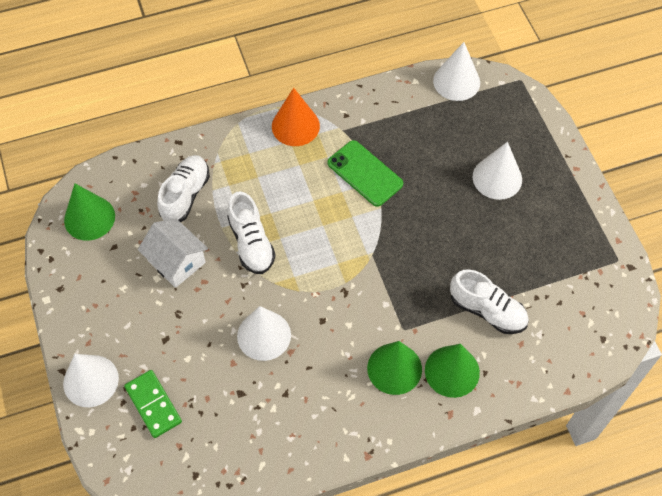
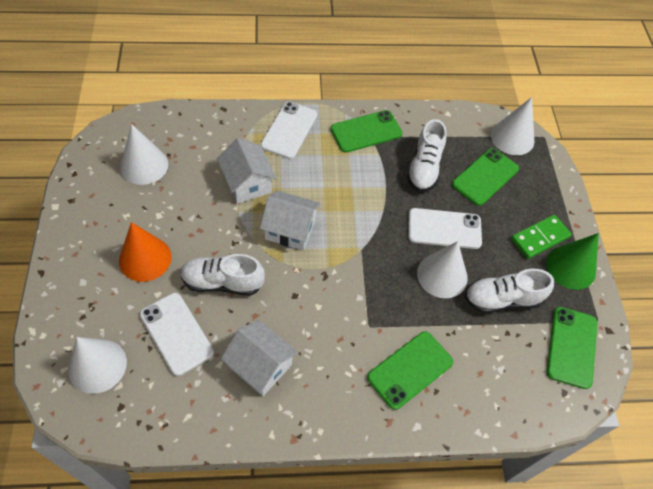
green cone: [64,183,115,241] [367,341,422,395] [425,344,480,398] = 3 -> [546,233,599,290] = 1
green phone: [327,140,403,207] = 1 -> [331,110,403,153] [367,331,453,410] [452,148,519,206] [547,307,597,389] = 4
white house: [138,218,208,288] = 1 -> [217,138,277,204] [221,320,298,396] [260,190,320,251] = 3
white phone: none = 0 -> [140,293,214,376] [261,102,317,159] [408,208,482,249] = 3

